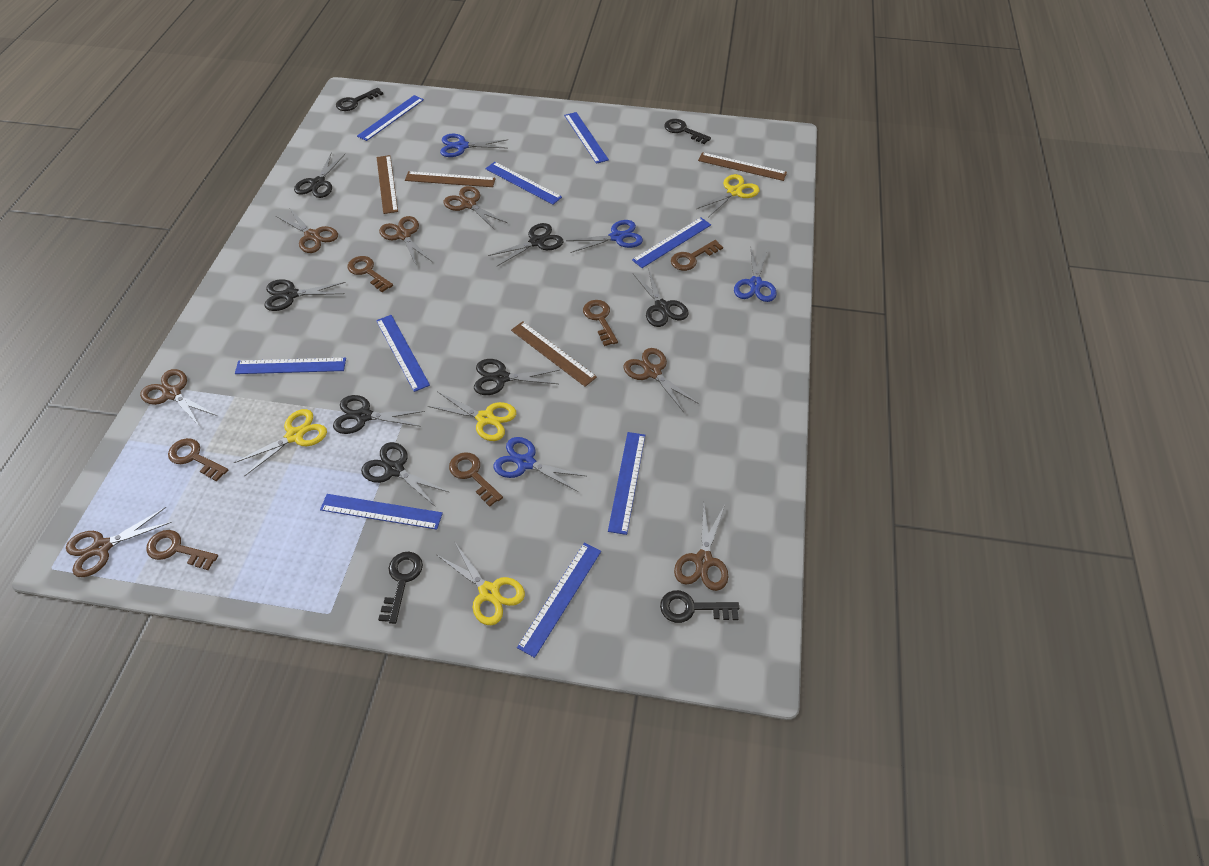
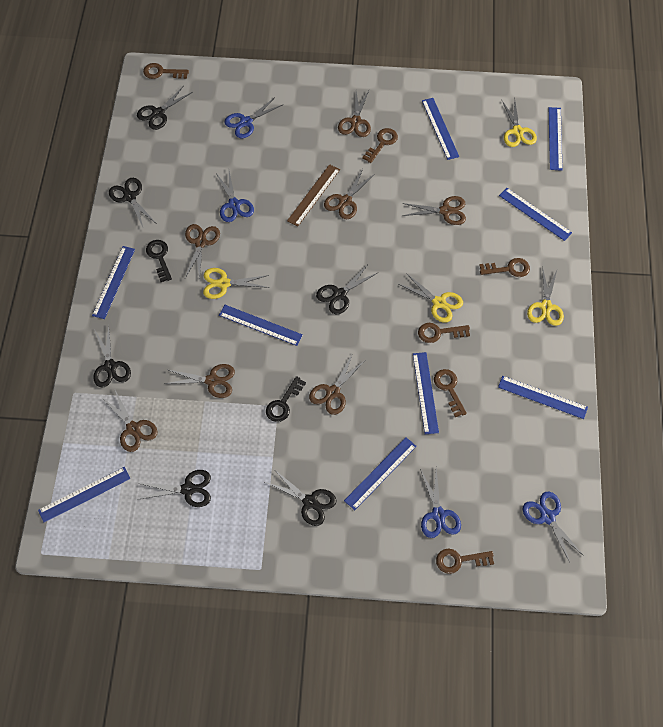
black key: [336,88,383,111] [378,552,423,624] [660,590,739,623] [664,119,711,144] = 4 -> [146,240,172,282] [266,376,306,422] = 2
black scissors: [265,279,346,311] [294,154,345,198] [333,395,425,434] [361,442,450,507] [474,359,560,395] [488,223,564,266] [633,268,689,327] = 7 -> [93,325,131,388] [109,178,156,227] [137,85,193,130] [138,470,211,507] [265,469,336,526] [316,263,377,314] = 6
brown ruler: [377,155,398,214] [405,171,496,187] [511,321,597,387] [698,152,787,181] = 4 -> [287,164,340,227] = 1

